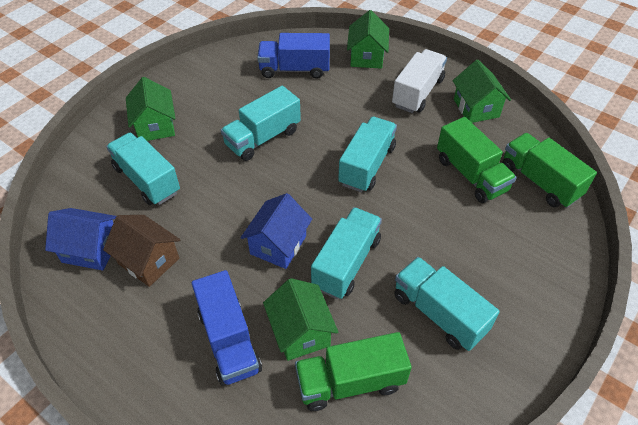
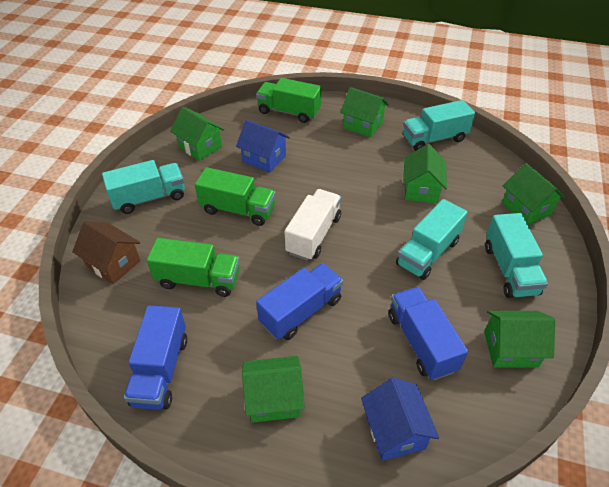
blue truck: [192,270,262,386] [257,33,330,79] = 2 -> [124,305,187,410] [256,263,343,340] [388,287,468,380] = 3
green house: [126,77,176,141] [263,278,339,361] [347,10,389,69] [453,60,511,123] = 4 -> [170,106,224,161] [242,356,305,423] [340,87,389,137] [403,144,447,203] [484,311,555,367] [502,163,565,225] = 6
turquoise truck: [106,133,180,205] [221,86,301,161] [311,207,382,299] [338,117,397,192] [394,257,500,351] = 5 -> [102,160,185,214] [396,199,468,280] [403,100,475,151] [485,213,548,298] = 4

